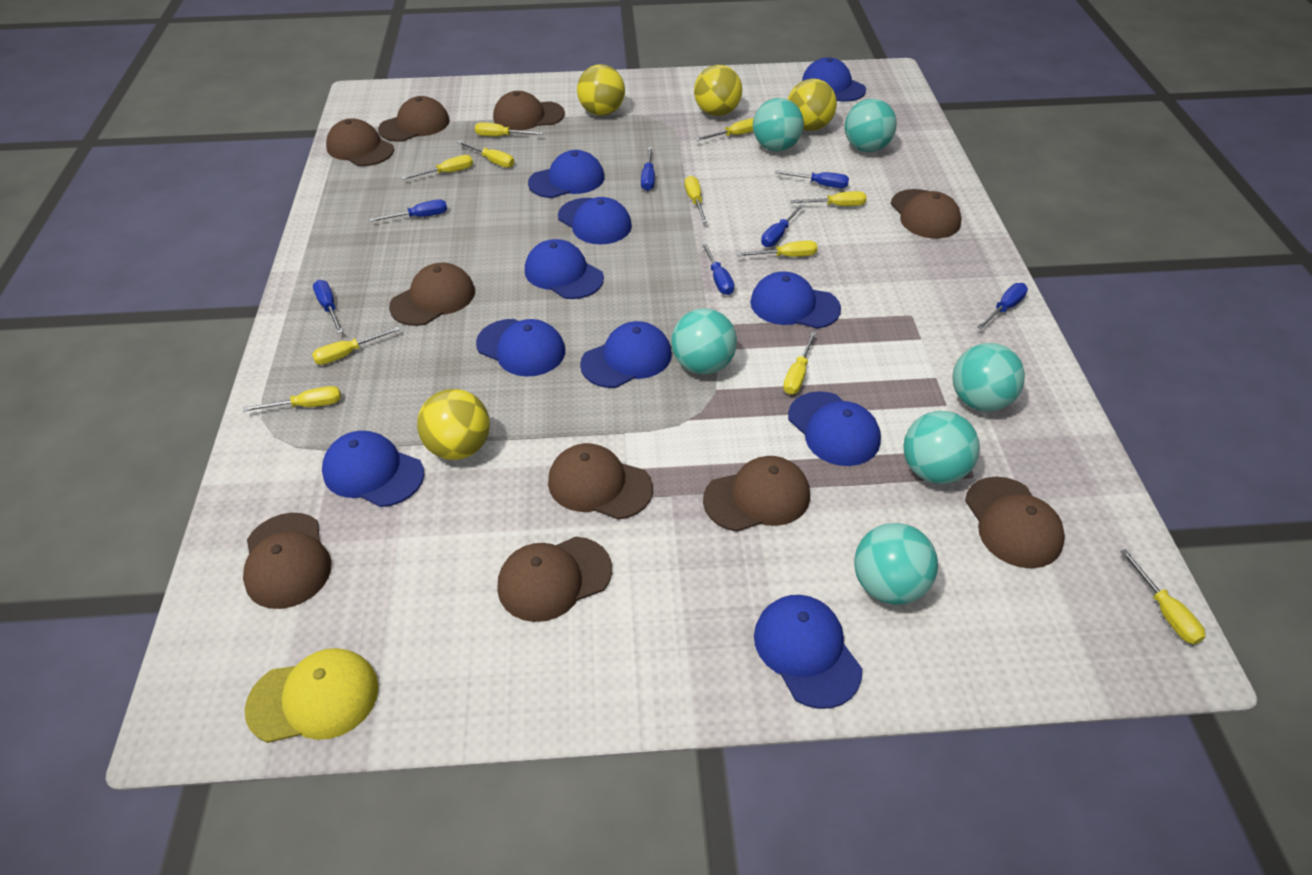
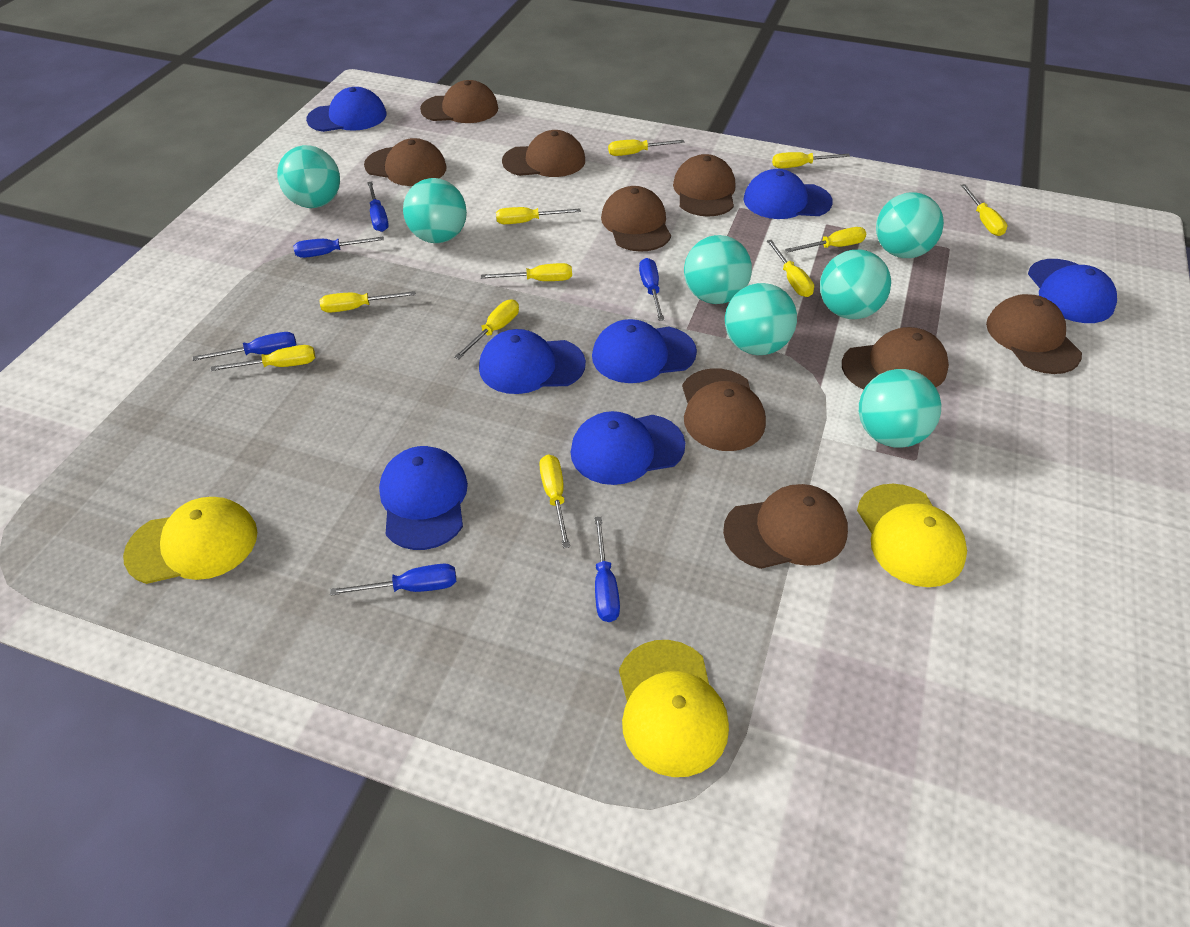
blue cap: [322,431,424,507] [476,319,565,377] [525,239,604,299] [528,150,604,198] [558,197,632,245] [580,321,672,388] [750,271,841,329] [754,595,862,709] [788,391,881,466] [802,57,866,102] = 10 -> [306,87,386,132] [379,446,468,550] [479,329,586,394] [570,411,685,485] [592,319,697,383] [744,169,833,219] [1028,259,1117,323] = 7
blue screwdriver: [313,280,343,334] [370,199,447,222] [641,147,655,191] [701,242,734,295] [761,204,804,247] [775,170,849,188] [977,283,1028,330] = 7 -> [193,332,296,361] [293,237,384,258] [330,564,456,596] [367,181,389,232] [594,517,620,622] [639,258,664,321] = 6
brown cap: [243,513,331,609] [326,118,394,166] [378,96,450,142] [389,263,475,326] [493,91,565,131] [498,537,612,622] [548,443,653,520] [703,456,810,532] [891,189,962,238] [965,477,1065,568] = 10 -> [364,138,447,186] [420,80,498,123] [502,130,585,177] [601,186,671,252] [673,154,735,217] [682,368,766,451] [723,484,848,569] [842,327,949,390] [986,294,1082,374] = 9
turquoise ball: [671,308,737,374] [753,98,804,151] [845,99,897,152] [854,523,938,604] [903,411,980,484] [952,343,1025,411] = 6 -> [277,145,340,208] [403,178,467,243] [684,235,752,304] [725,283,797,355] [820,250,891,319] [859,369,941,448] [876,192,944,258] = 7
yellow ball: [417,389,490,460] [577,64,625,116] [694,65,742,116] [788,79,837,131] = 4 -> none = 0
yellow cap: [245,648,379,743] = 1 -> [123,497,257,584] [619,640,729,777] [857,484,967,587] = 3

